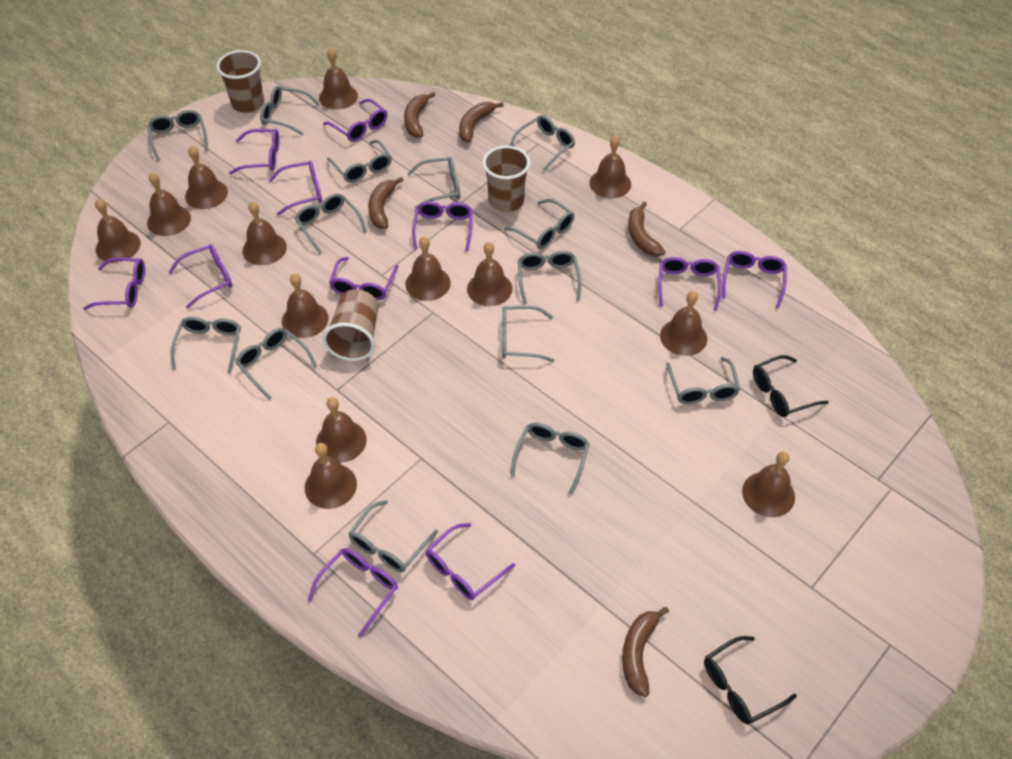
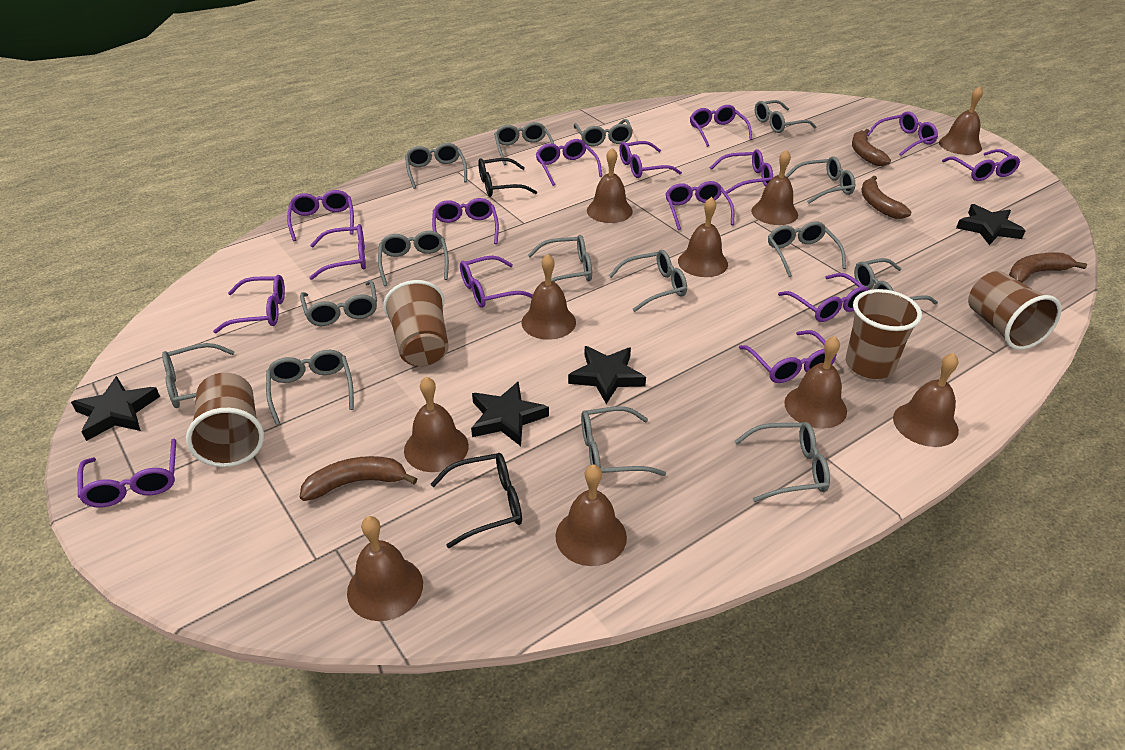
black star: none = 0 -> [71,376,160,441] [471,381,549,446] [568,346,646,404] [956,204,1026,245] = 4
brown banana: [368,177,403,229] [404,92,435,138] [459,102,504,143] [622,607,669,697] [628,202,666,257] = 5 -> [300,456,417,501] [852,129,891,166] [862,176,912,219] [1009,252,1087,283] = 4
brown bell: [95,199,140,263] [147,172,191,236] [185,146,228,209] [242,201,287,265] [282,273,328,338] [305,443,357,509] [316,397,367,463] [319,48,358,110] [405,236,451,301] [467,242,512,306] [589,135,631,198] [660,291,707,356] [742,451,795,517] = 13 -> [347,516,423,621] [404,376,469,472] [521,254,576,340] [555,464,627,566] [587,148,633,223] [678,197,728,277] [751,150,798,225] [784,336,847,429] [893,353,959,447] [939,86,983,155] = 10
brown cup: [216,50,264,113] [323,289,379,361] [482,146,530,212] = 3 -> [186,373,264,467] [383,280,449,366] [845,289,922,379] [968,271,1062,350] = 4
grey glasses: [148,110,208,161] [170,317,241,374] [236,328,317,400] [260,86,320,135] [295,193,367,254] [327,140,392,183] [348,500,438,572] [407,157,460,209] [502,306,555,362] [504,199,575,249] [509,115,575,172] [511,423,590,495] [518,251,581,304] [666,357,740,404] = 14 -> [162,343,235,408] [266,350,354,425] [300,280,377,326] [378,231,449,286] [405,143,467,189] [494,122,554,165] [528,235,592,282] [574,119,633,146] [581,406,666,476] [609,250,687,312] [734,422,830,502] [755,100,817,133] [768,221,846,277] [786,156,855,204] [854,258,938,305] = 15
purple glasses: [83,257,145,310] [169,244,232,309] [229,129,279,175] [269,161,322,216] [308,548,398,637] [323,99,387,142] [329,257,399,300] [412,201,473,251] [426,523,515,600] [658,257,721,311] [722,251,787,309] = 11 -> [77,439,176,507] [213,275,285,333] [287,190,354,241] [309,224,366,280] [432,198,499,244] [460,256,533,308] [536,139,602,186] [619,141,682,178] [665,181,734,230] [690,105,752,147] [709,149,773,194] [739,330,837,383] [778,273,869,322] [867,112,938,156] [942,149,1020,181] = 15

